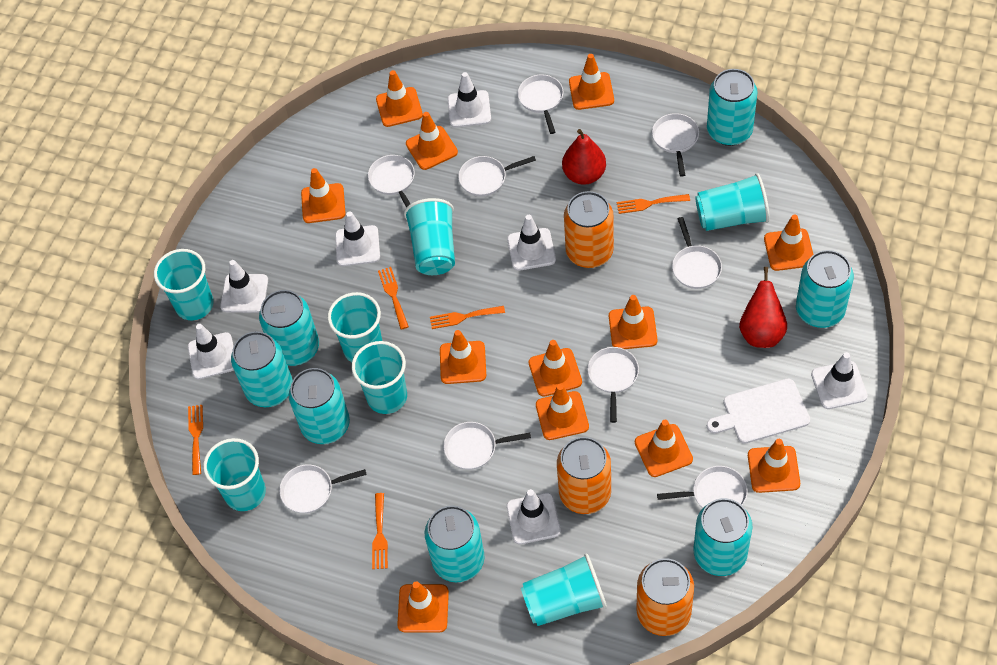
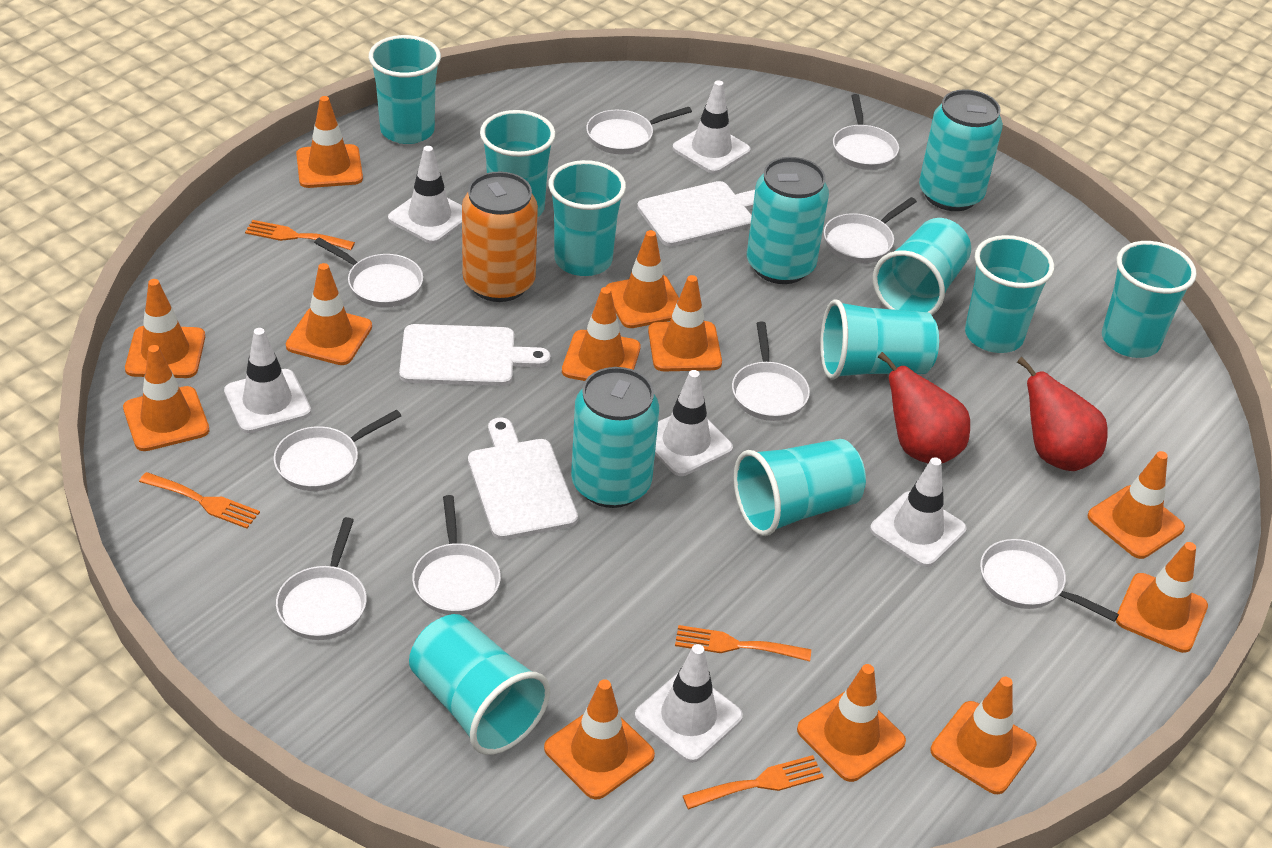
orange can: [557,437,611,514] [564,191,614,268] [636,558,694,636] = 3 -> [462,172,538,302] = 1
orange fork: [188,405,203,475] [372,493,388,569] [378,267,409,329] [430,306,505,329] [617,194,690,214] = 5 -> [139,472,260,529] [245,220,355,250] [675,625,811,661] [683,755,824,810] = 4
turquoise can: [231,331,293,407] [259,290,319,366] [289,368,350,444] [425,505,484,582] [694,498,752,576] [707,69,757,146] [796,250,854,328] = 7 -> [571,367,659,508] [747,157,829,284] [919,89,1003,211] = 3
turquoise cup: [154,249,214,320] [203,438,266,511] [327,292,382,362] [351,341,407,414] [404,198,455,275] [521,553,607,626] [695,173,770,231] = 7 -> [369,35,441,144] [409,614,550,755] [480,110,556,217] [548,160,626,276] [734,439,866,536] [820,299,939,380] [873,218,971,315] [965,235,1054,353] [1102,241,1197,358] = 9
white cutting board: [707,378,810,444] = 1 -> [399,324,551,386] [468,418,578,540] [637,181,755,247] = 3
white traffic cone: [188,324,234,380] [220,260,268,313] [335,211,380,266] [448,72,491,128] [506,489,561,544] [507,215,556,271] [811,352,868,409] = 7 -> [224,328,311,433] [388,146,462,244] [635,644,743,763] [655,370,733,476] [672,80,751,174] [870,457,966,567] = 6

